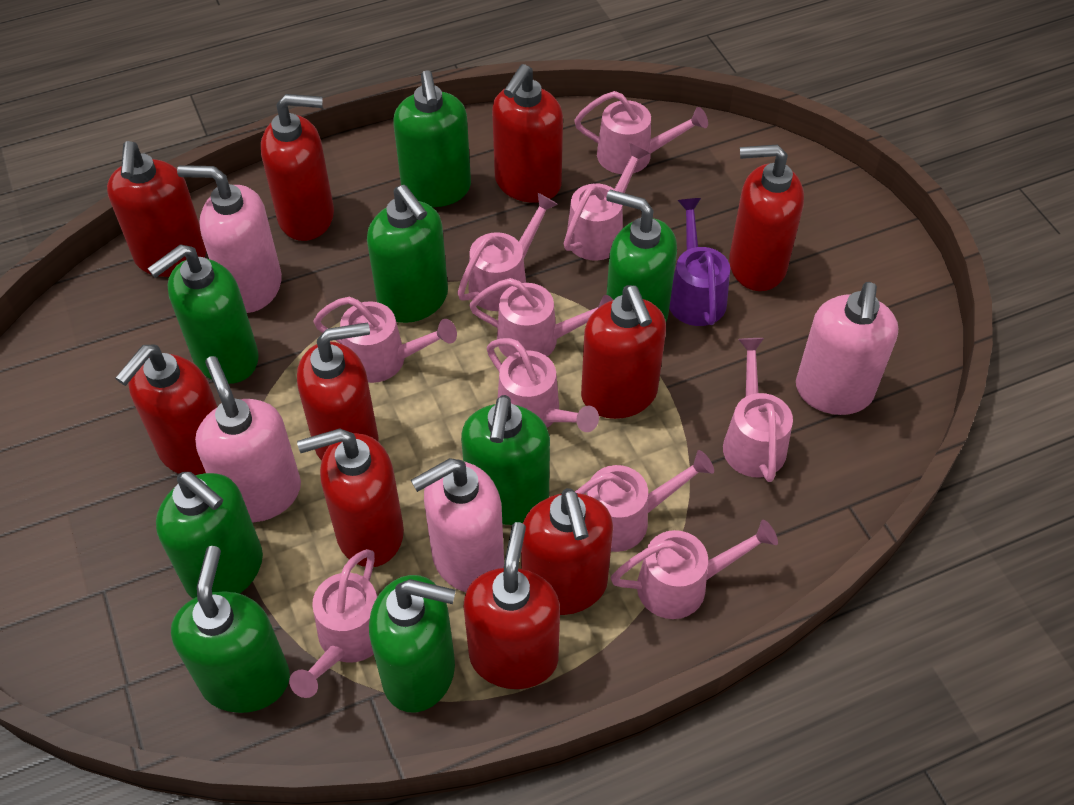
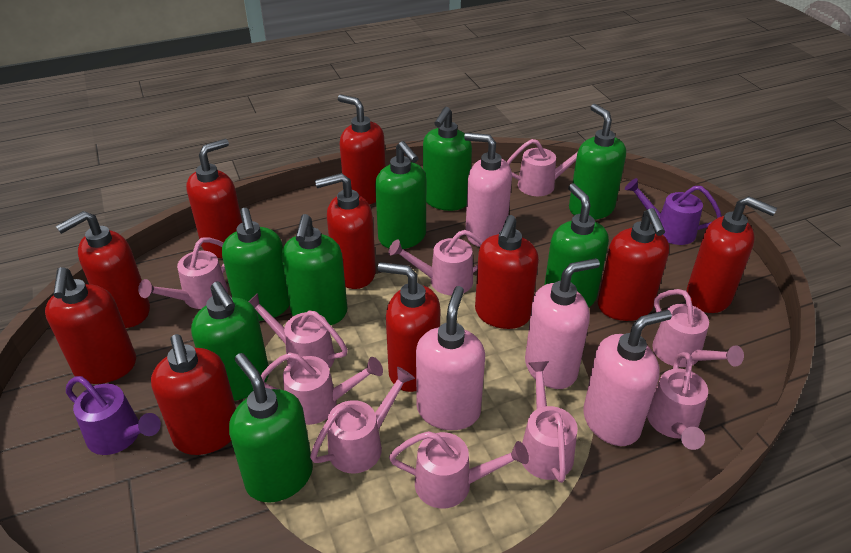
purple watering can: [669,198,730,326] = 1 -> [66,376,161,455] [625,178,722,245] = 2

